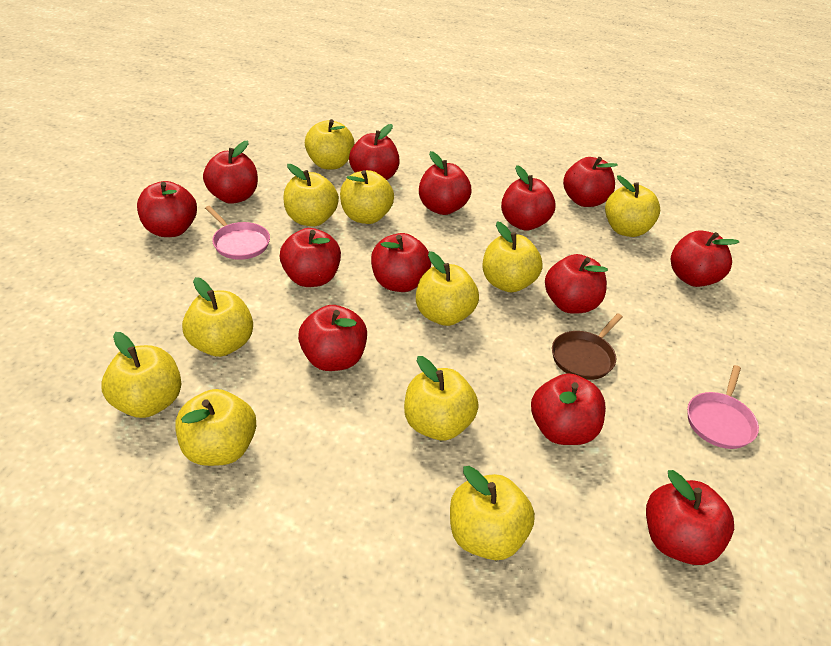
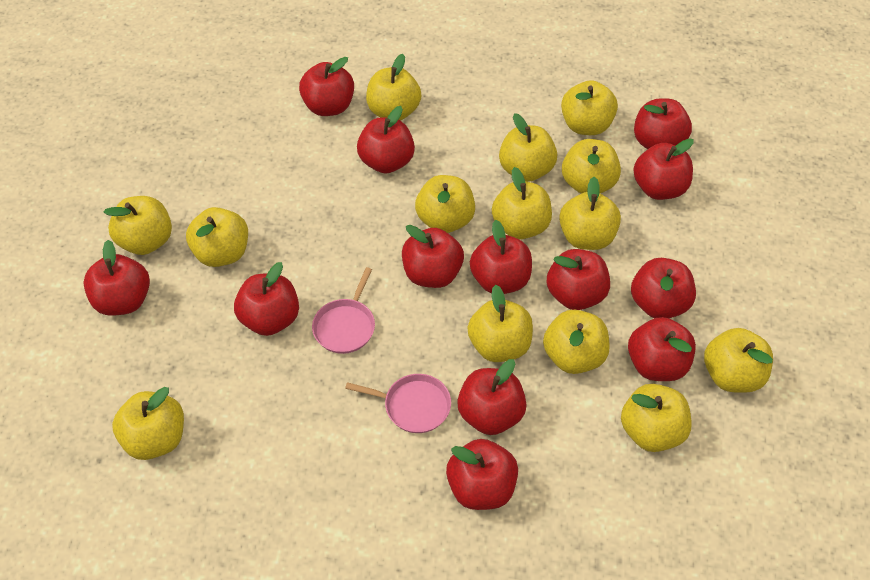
brown pan: [552,313,623,380] = 1 -> none = 0
yellow apple: [101,332,181,418] [175,389,256,466] [182,277,253,357] [284,164,339,227] [305,119,354,169] [340,170,394,224] [404,356,479,441] [416,251,479,326] [450,466,535,560] [483,222,543,292] [605,175,660,237] = 11 -> [104,196,172,255] [112,387,184,460] [186,207,248,267] [366,54,421,120] [415,175,475,233] [468,285,533,362] [492,167,552,239] [499,113,557,182] [543,309,609,374] [559,177,621,250] [561,80,618,135] [562,139,621,194] [621,384,692,452] [704,328,773,393] = 14

